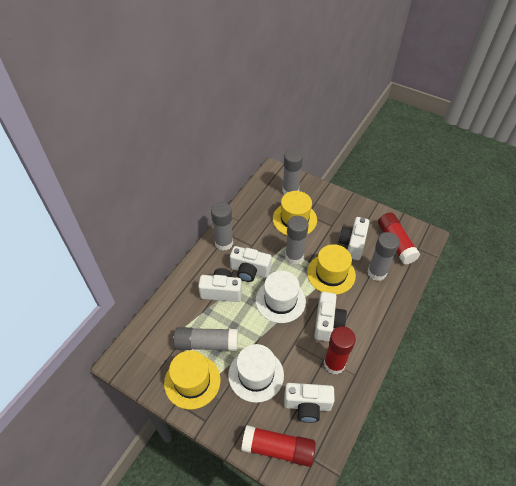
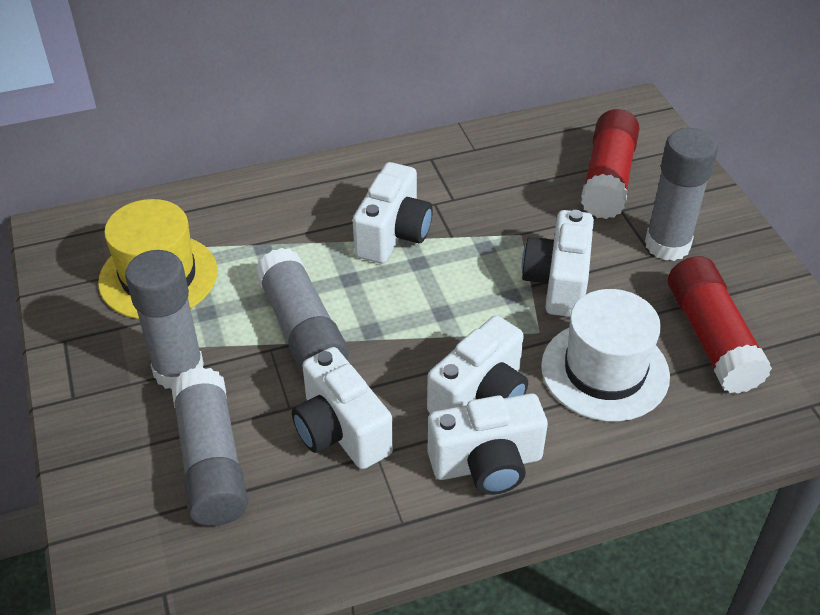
grey glue stick: [174,327,238,351] [211,202,233,251] [282,149,303,195] [285,216,309,264] [367,232,400,281] = 5 -> [125,250,204,389] [171,367,248,526] [255,248,349,374] [645,128,718,261] = 4
red glue stick: [241,425,316,467] [324,326,356,374] [378,212,420,264] = 3 -> [581,109,639,219] [668,256,772,394] = 2
white hat: [228,344,284,403] [256,271,306,323] = 2 -> [541,289,670,422] = 1
yellow hat: [164,351,221,409] [273,191,317,235] [307,244,356,295] = 3 -> [98,199,217,319] = 1

